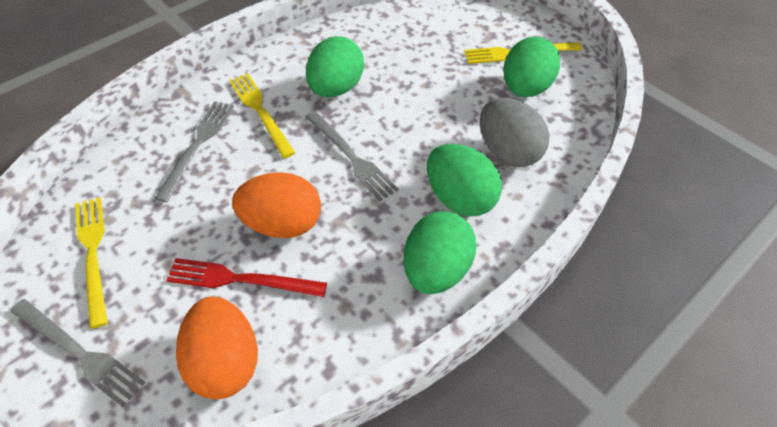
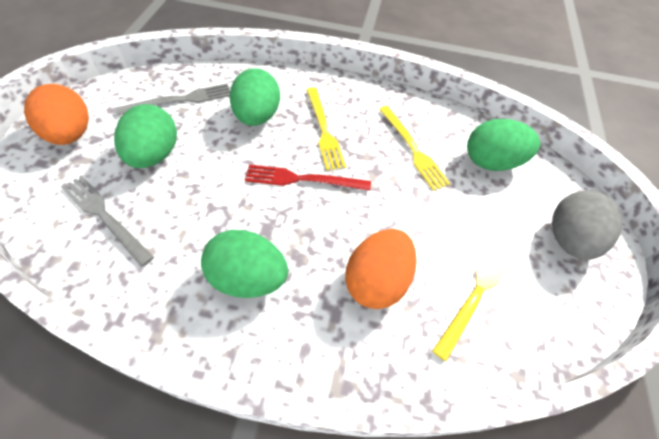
grey fork: [10,299,146,407] [154,101,234,202] [305,111,399,202] = 3 -> [61,175,154,267] [116,84,230,116] = 2

